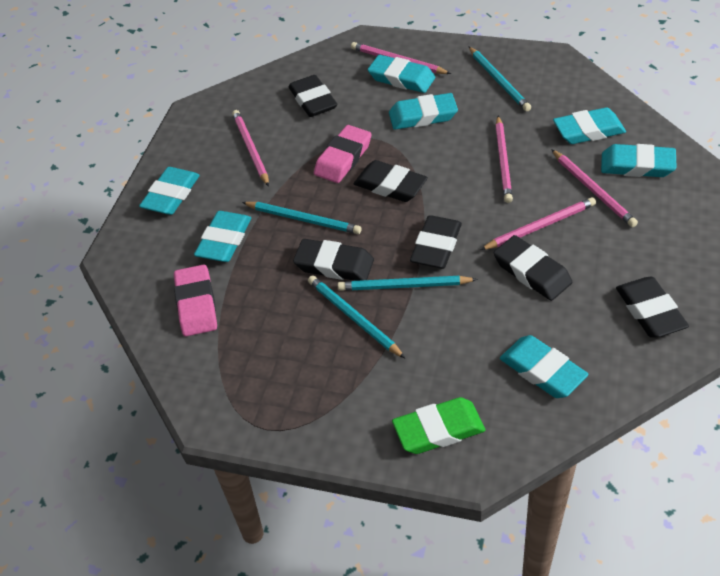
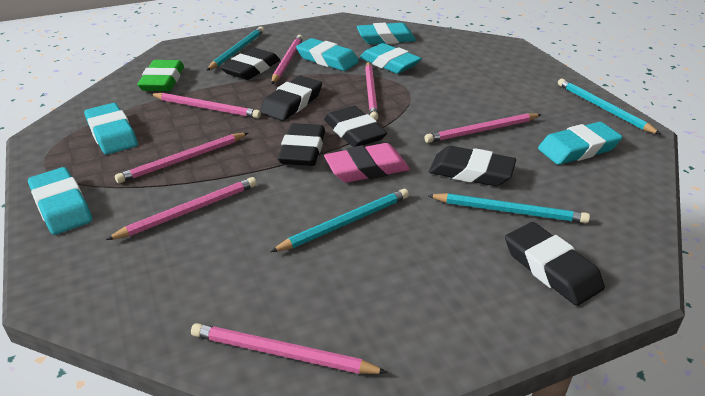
pink eraser: [174,264,217,336] [314,125,372,183] = 2 -> [324,143,409,183] = 1
pink pencil: [232,110,269,187] [351,42,451,74] [480,197,596,250] [495,116,513,203] [551,149,638,227] = 5 -> [106,177,257,240] [115,133,248,183] [150,93,261,118] [191,323,388,374] [271,35,303,84] [365,62,378,120] [424,113,542,143] = 7
turquoise eraser: [139,167,200,215] [194,211,251,262] [368,55,435,93] [389,93,458,130] [500,335,588,398] [553,107,626,144] [601,144,677,177] = 7 -> [28,167,92,235] [84,103,138,155] [296,38,359,71] [357,22,416,44] [360,43,422,74] [538,122,622,165] = 6

